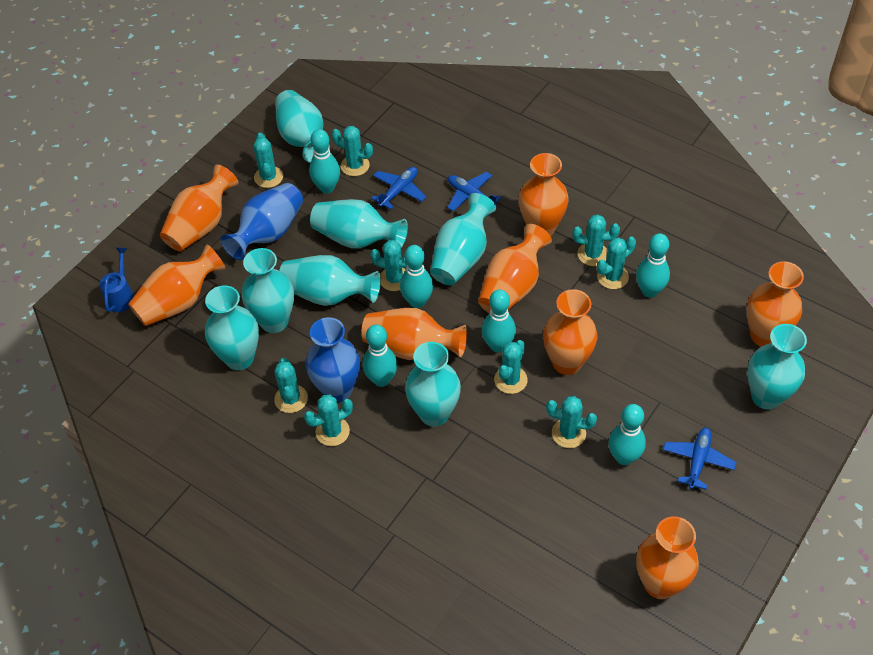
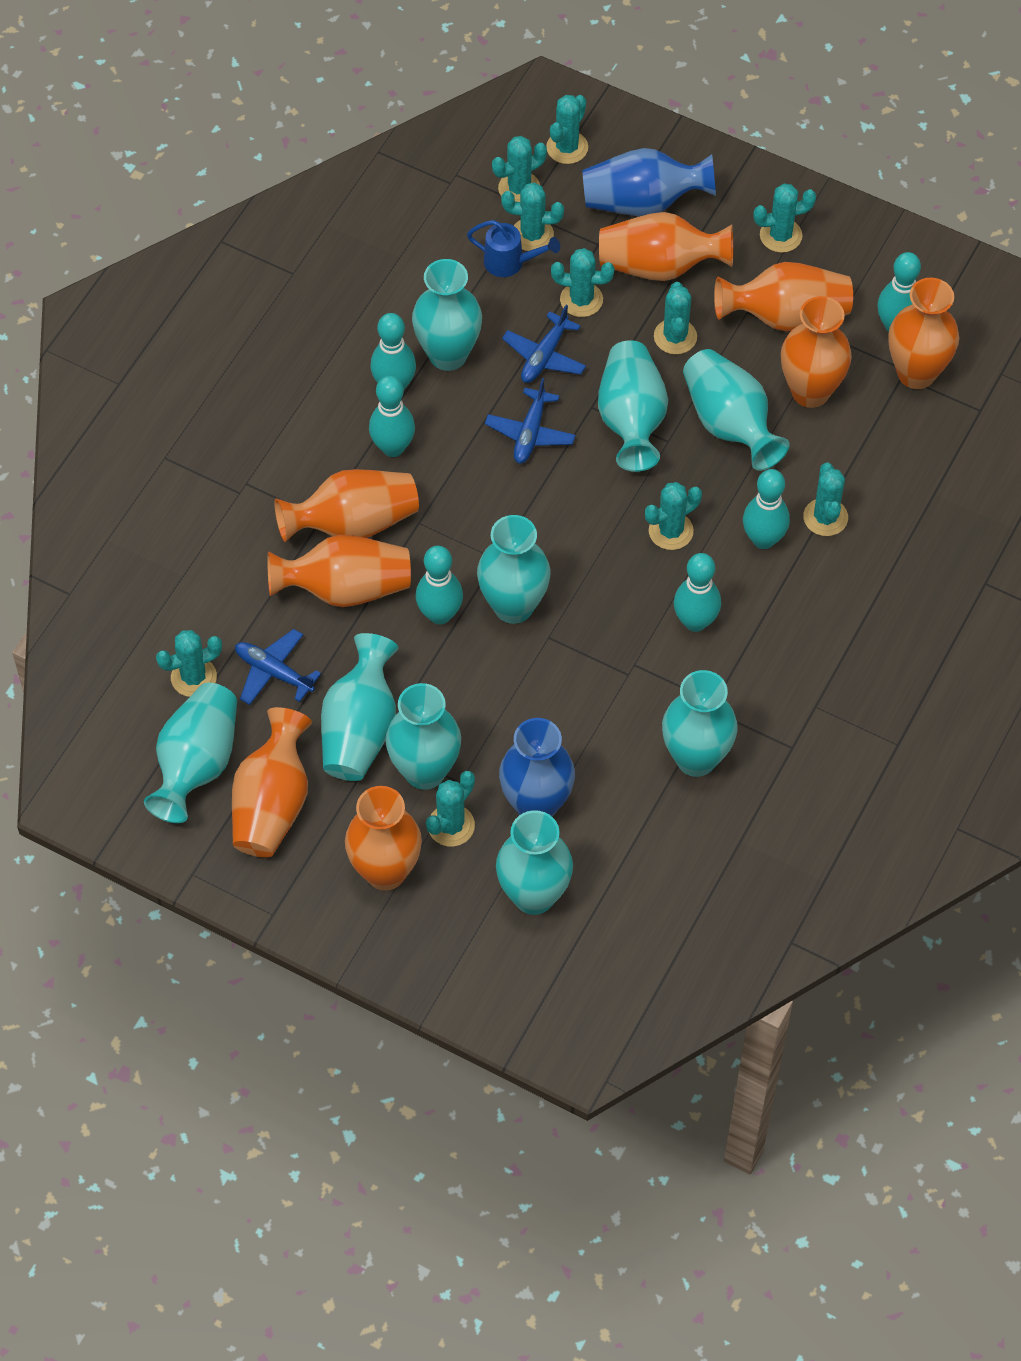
turquoise cactus: [253,133,283,188] [274,358,308,413] [304,395,353,446] [332,126,373,176] [370,240,407,291] [494,340,528,394] [546,396,597,448] [572,214,620,266] [597,236,636,289] = 9 -> [156,630,222,697] [426,771,475,847] [492,136,547,202] [501,183,564,251] [546,95,588,164] [551,248,615,317] [645,482,702,550] [654,282,697,354] [753,184,816,253] [803,463,848,536] = 10
turquoise vase: [205,286,259,370] [242,248,294,333] [275,90,330,163] [279,255,381,306] [310,199,408,249] [405,342,461,427] [430,193,496,285] [748,324,807,410] = 8 -> [144,683,237,823] [321,633,399,781] [386,683,461,790] [412,259,482,371] [477,515,550,624] [496,810,573,915] [598,340,668,472] [662,670,738,777] [683,349,790,471] = 9

